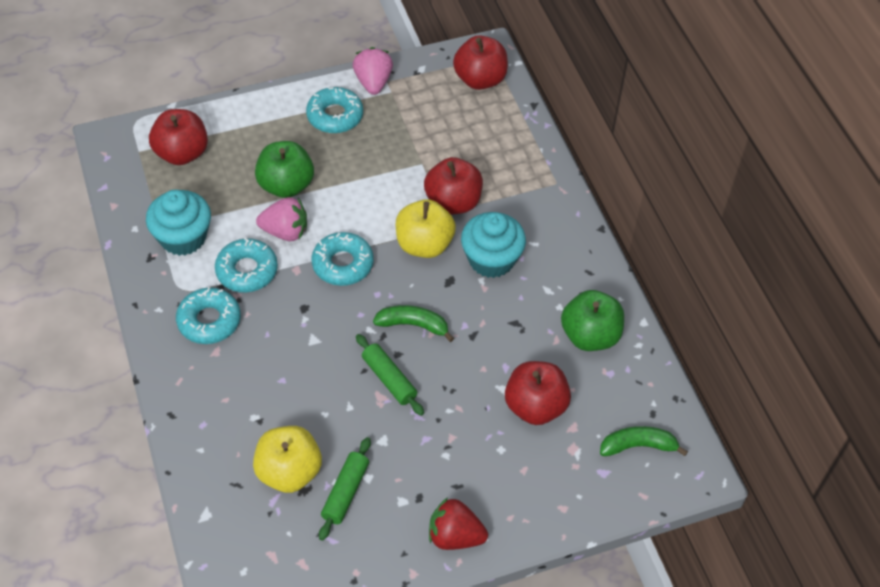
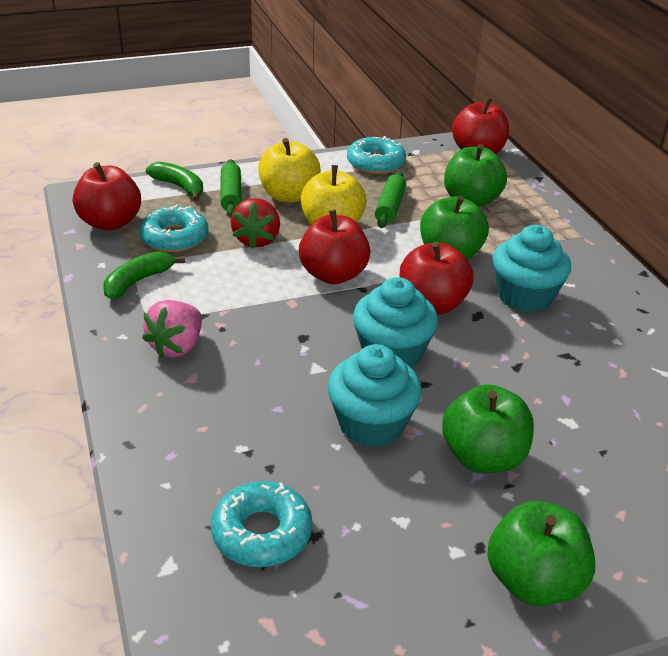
green apple: [255,141,314,198] [561,290,624,351] = 2 -> [420,195,489,260] [442,384,534,473] [444,144,507,207] [487,501,595,606] = 4
pink strawberry: [256,197,307,241] [353,47,393,95] = 2 -> [142,300,202,358] = 1
turquoise cupcake: [146,190,211,256] [461,212,526,278] = 2 -> [327,344,422,447] [353,277,438,368] [493,225,571,312] = 3
turquoise donut: [176,287,241,344] [215,238,278,292] [306,87,363,133] [312,232,374,286] = 4 -> [139,204,209,252] [211,481,312,567] [347,136,406,174] = 3

